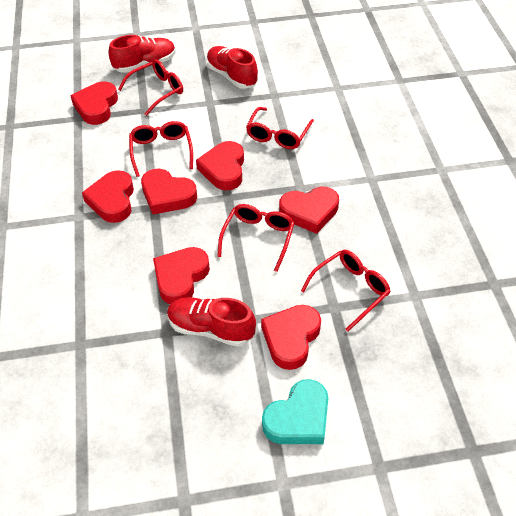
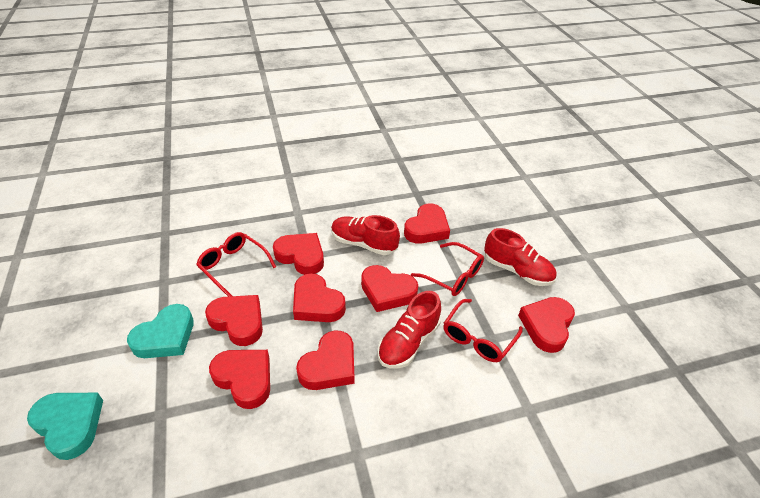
red glasses: [118,59,183,116] [129,121,193,177] [217,204,295,272] [246,107,314,149] [301,250,391,332] = 5 -> [196,232,276,297] [411,242,484,296] [443,299,523,362] = 3
red heart: [70,81,118,125] [82,170,134,223] [141,169,197,215] [153,247,210,304] [196,141,244,191] [261,305,321,370] [279,187,339,234] = 7 -> [205,295,263,346] [209,350,270,409] [273,233,324,275] [293,273,346,322] [296,330,355,390] [361,265,418,312] [404,203,450,244] [518,297,575,353] = 8
turquoise heart: [262,379,328,444] = 1 -> [27,393,103,460] [127,304,194,358] = 2

